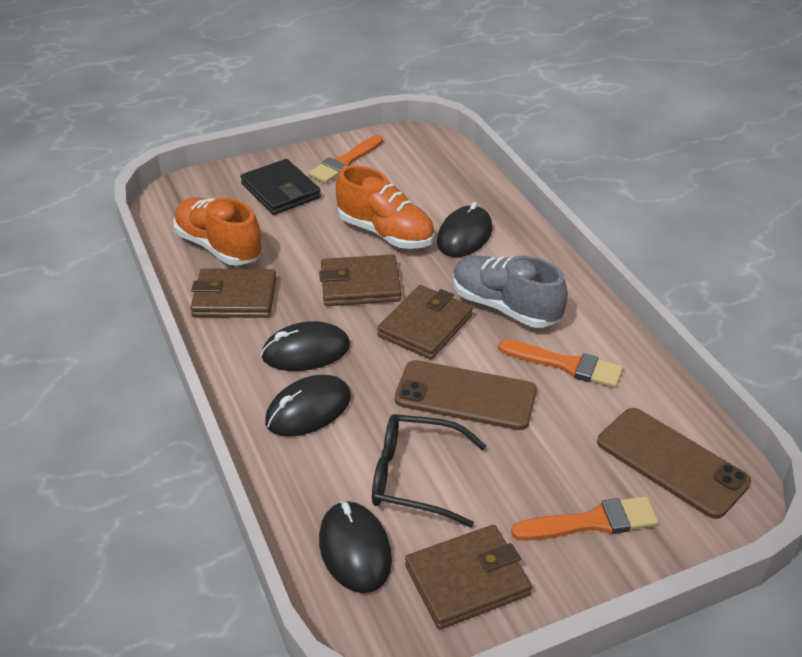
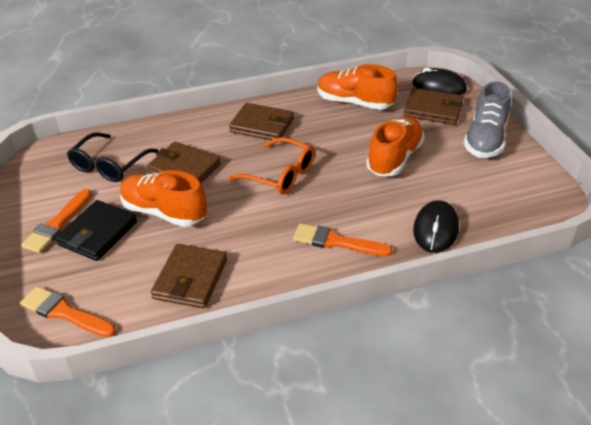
black mouse: [261,321,350,371] [265,375,351,437] [319,501,392,593] [437,202,493,257] = 4 -> [412,68,467,95] [413,200,459,253] = 2
brown phone: [395,360,537,430] [597,408,751,519] = 2 -> none = 0
orange glasses: none = 0 -> [229,137,315,194] = 1
orange shoe: [173,198,263,266] [336,165,435,249] = 2 -> [120,170,207,227] [317,64,398,110] [366,117,425,176] = 3

